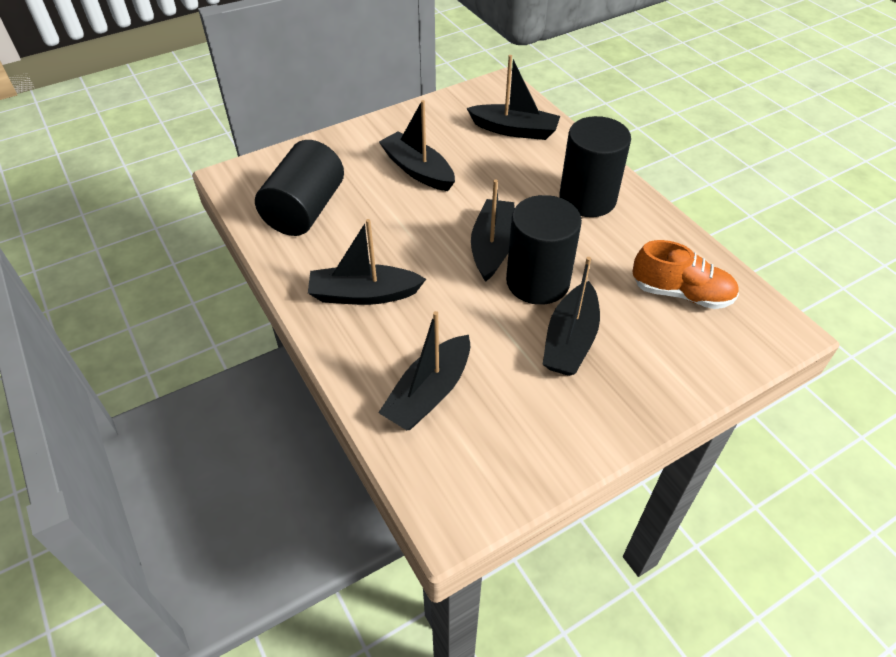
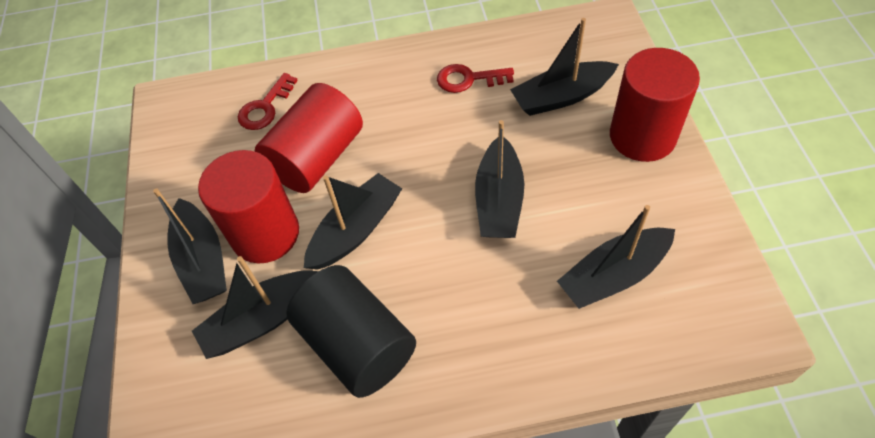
black cylinder: [255,140,344,236] [506,195,582,305] [559,116,631,217] = 3 -> [286,265,416,398] = 1
orange shoe: [633,240,739,309] = 1 -> none = 0
red cylinder: none = 0 -> [198,150,299,263] [255,83,363,193] [610,48,700,162] = 3
red key: none = 0 -> [238,73,298,130] [437,64,514,93] = 2

